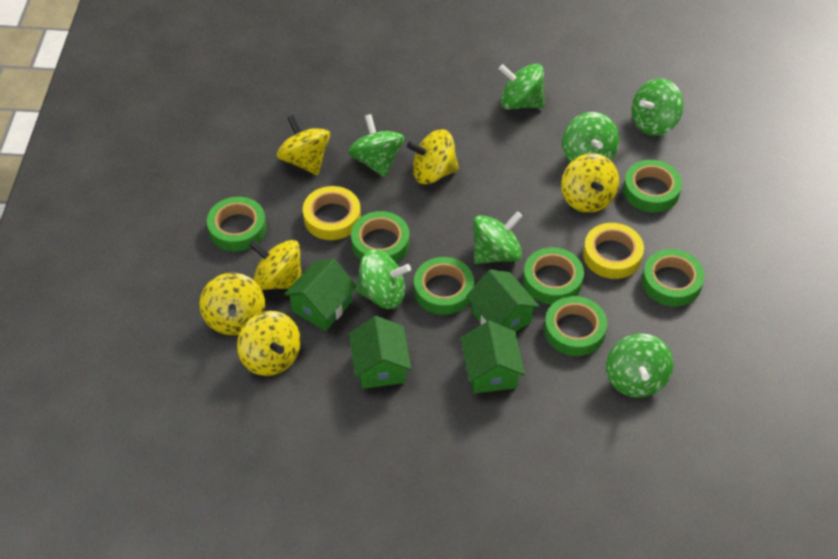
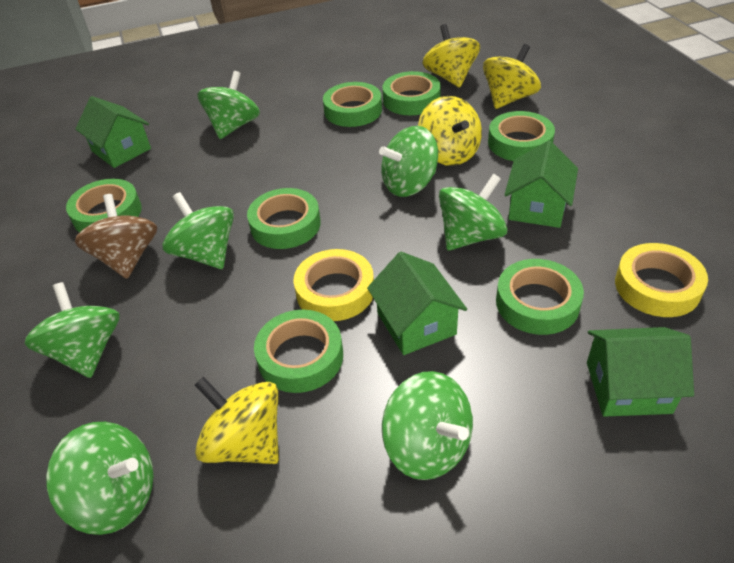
brown spinning top: none = 0 -> [75,194,157,279] = 1
yellow spinning top: [200,273,265,335] [237,311,301,376] [249,240,302,290] [277,115,330,175] [407,129,459,184] [561,153,619,213] = 6 -> [195,377,279,464] [418,96,482,166] [422,24,480,88] [483,44,541,109] = 4

